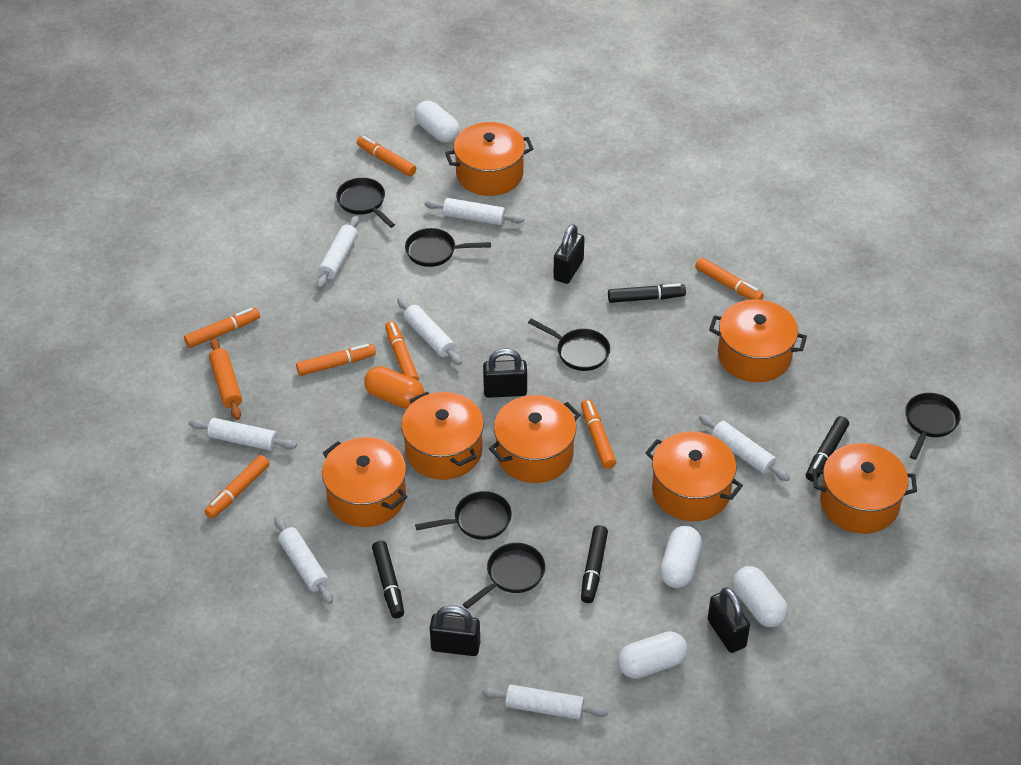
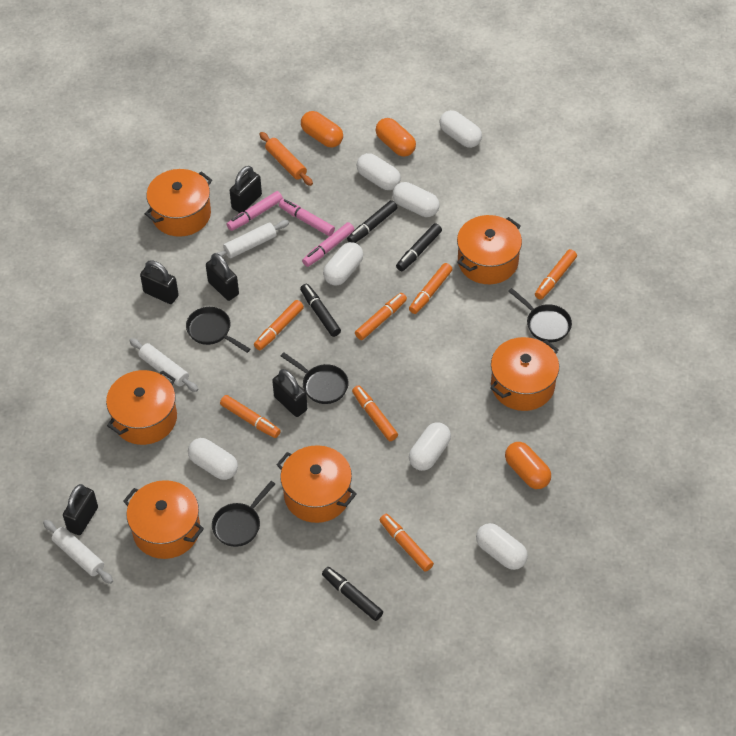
black padlock: [430,606,480,656] [483,348,527,398] [553,224,585,284] [708,587,750,653] = 4 -> [63,484,98,535] [140,260,179,304] [206,253,239,301] [230,166,262,213] [272,369,307,417] = 5
black pan: [336,178,395,228] [405,228,491,267] [415,491,512,540] [463,543,545,609] [528,318,610,371] [905,393,961,460] = 6 -> [186,307,250,353] [212,481,275,547] [281,352,349,404] [508,288,572,342] = 4
orange capsule: [364,366,424,409] = 1 -> [301,111,343,147] [376,118,416,157] [505,442,551,489] = 3
orange pot: [322,437,407,527] [401,392,484,480] [445,122,534,196] [489,395,581,483] [645,431,743,521] [709,299,807,382] [813,443,917,534] = 7 -> [106,370,177,445] [123,480,204,559] [145,169,212,237] [276,445,357,523] [457,215,522,284] [490,337,559,411] = 6
pink marker: none = 0 -> [227,191,283,231] [279,199,335,236] [302,222,355,267] = 3
white capsule: [414,101,460,143] [618,631,688,679] [660,526,702,588] [733,566,788,627] = 4 -> [188,438,238,480] [323,242,363,286] [357,153,401,190] [392,182,440,217] [409,422,451,471] [440,110,482,148] [476,523,528,570] = 7
white rolling pin: [189,418,297,451] [274,516,333,604] [317,215,359,289] [397,297,462,365] [425,198,524,225] [481,685,608,720] [699,414,790,481] = 7 -> [43,520,113,584] [129,338,199,392] [210,220,289,260] = 3

